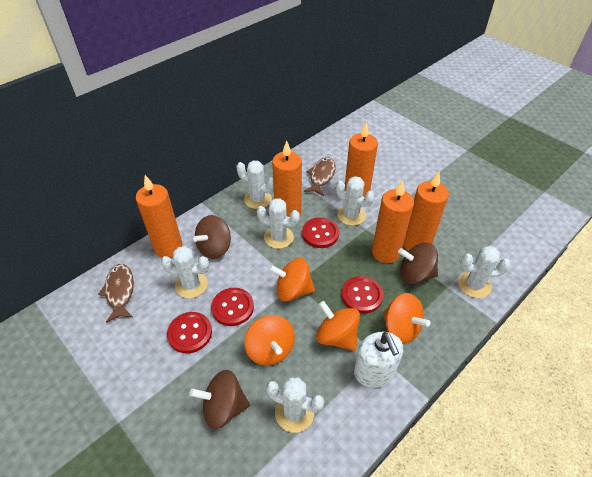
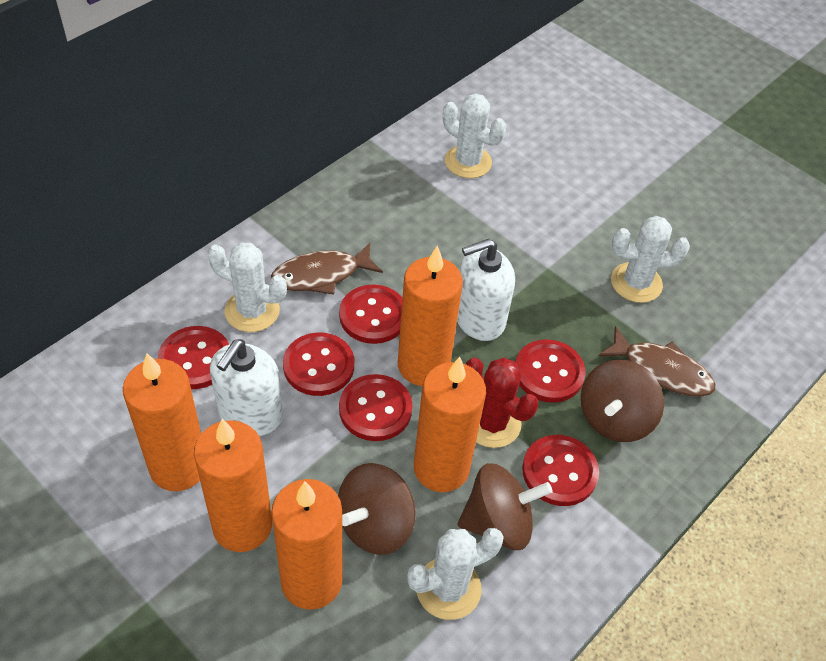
orange spinning top: [244,315,295,365] [269,258,315,301] [316,301,360,351] [383,293,430,344] = 4 -> none = 0
red button: [167,312,212,353] [211,288,254,326] [302,217,339,248] [342,276,383,313] = 4 -> [158,326,229,389] [283,332,354,396] [339,285,402,344] [339,374,413,441] [515,339,585,403] [522,435,599,506] = 6
red cactus: none = 0 -> [466,358,539,448] = 1
white cactus: [161,246,209,298] [236,160,274,209] [257,198,300,249] [266,377,325,433] [336,176,374,226] [458,246,511,298] = 6 -> [208,243,287,332] [407,528,504,620] [443,94,506,178] [611,216,690,303] = 4
white soap dispenser: [354,332,403,388] = 1 -> [210,339,283,436] [457,239,515,341] = 2

